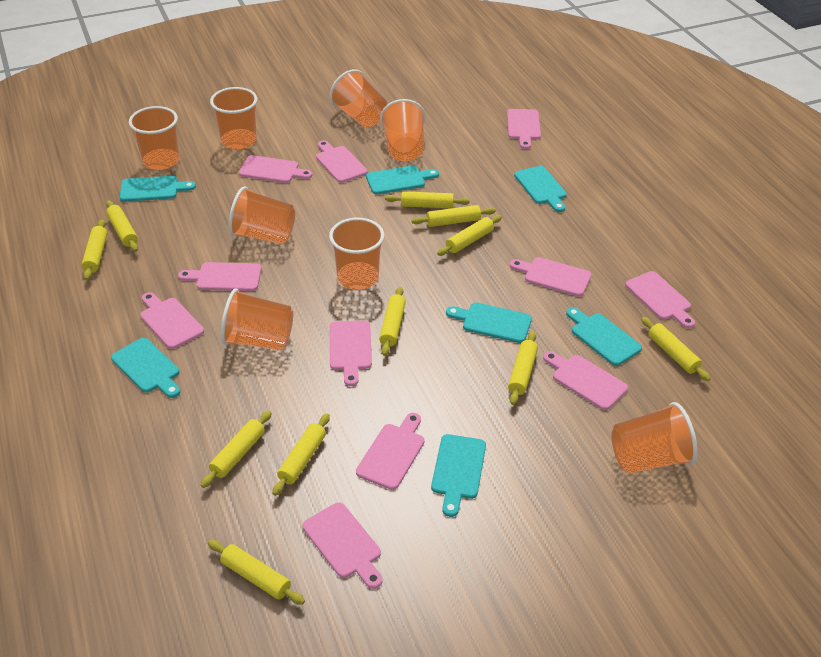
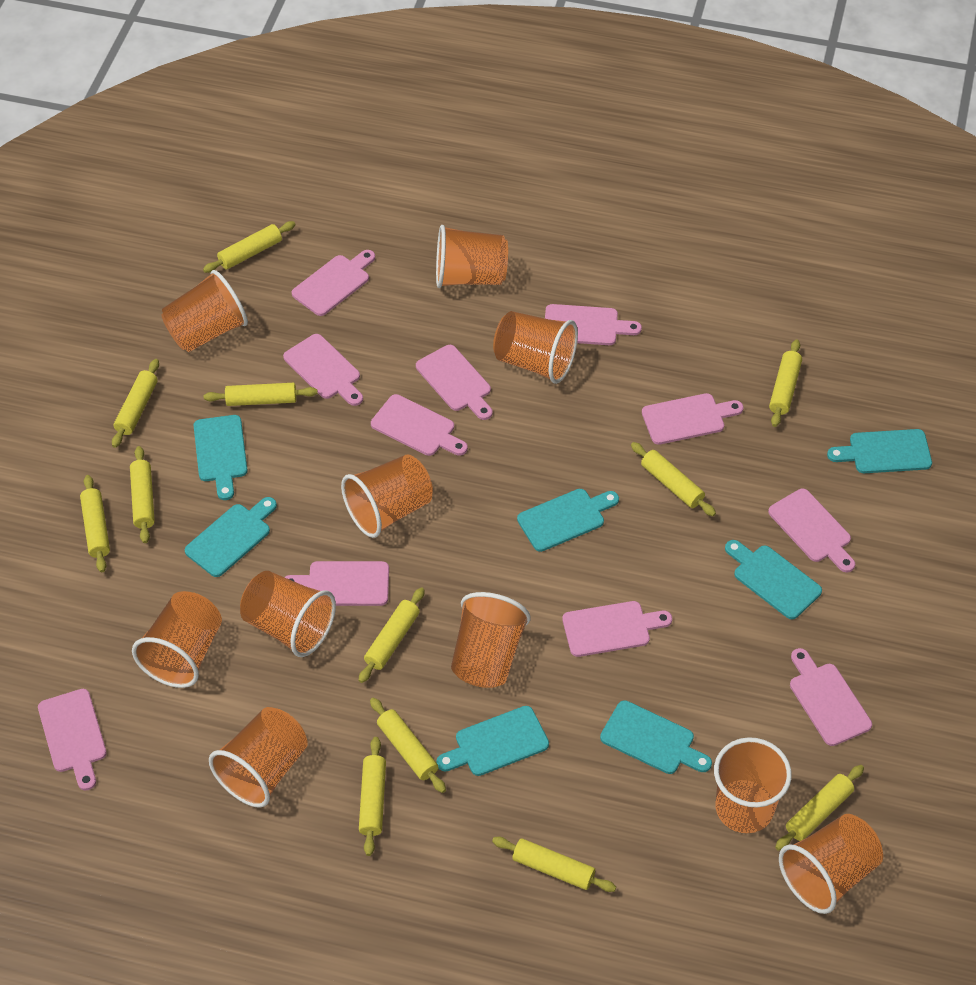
orange cup: [129,106,179,170] [210,87,257,149] [221,288,293,350] [229,186,295,244] [329,218,384,290] [330,69,387,127] [380,99,426,161] [611,402,698,473] = 8 -> [132,591,222,688] [161,270,248,352] [209,707,308,808] [240,571,336,657] [341,454,433,538] [436,225,508,288] [451,592,531,688] [493,311,578,384] [714,737,792,833] [779,814,883,914] = 10
yellow rolling pin: [81,220,108,280] [106,200,138,252] [201,411,272,488] [208,540,305,605] [273,414,330,496] [379,287,406,356] [385,191,470,208] [411,205,496,227] [437,215,502,256] [508,332,538,405] [641,317,711,381] = 11 -> [80,475,110,572] [112,359,159,448] [130,446,155,543] [203,221,296,273] [204,383,318,406] [359,587,425,683] [359,737,386,856] [370,698,446,793] [492,837,616,892] [631,442,716,516] [769,339,802,427] [775,765,864,851] = 12

